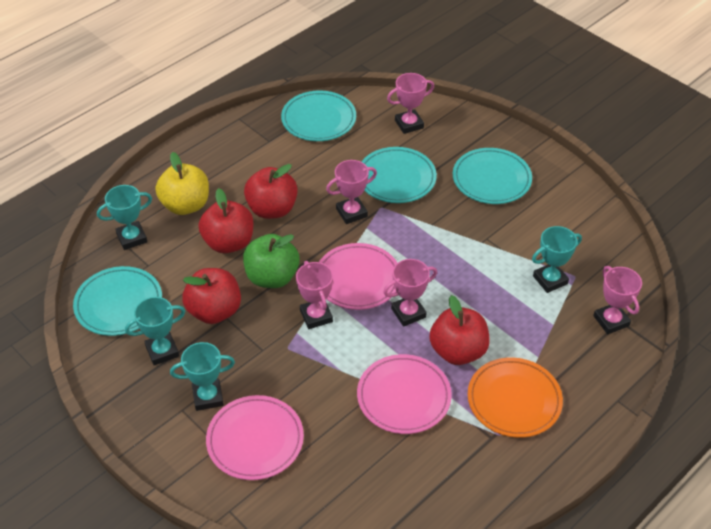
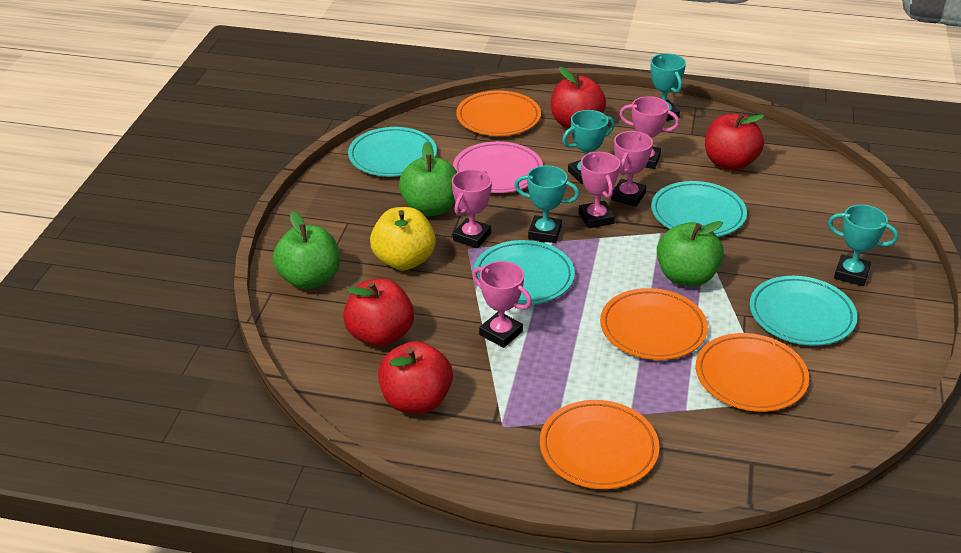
green apple: [243,234,299,288] = 1 -> [273,211,340,290] [399,142,458,216] [657,221,724,287] = 3
orange plate: [468,357,563,438] = 1 -> [456,91,541,136] [540,400,659,489] [600,288,708,360] [696,333,809,412] = 4
pink plate: [206,395,304,480] [319,243,397,310] [357,354,452,434] = 3 -> [453,141,543,193] = 1

